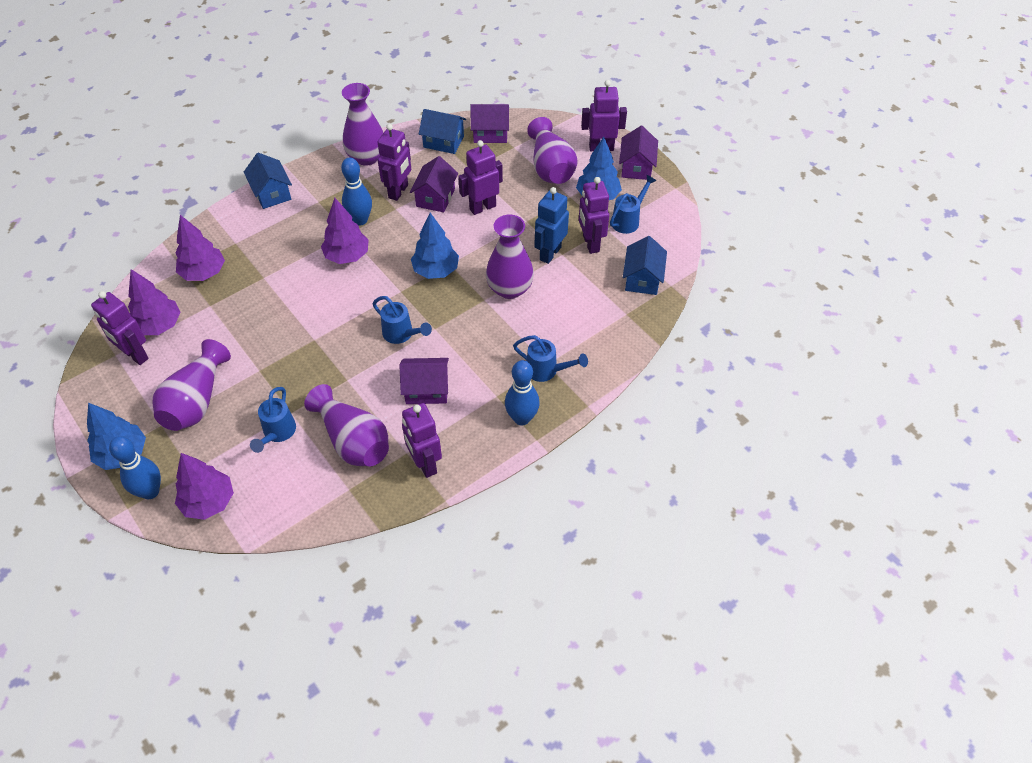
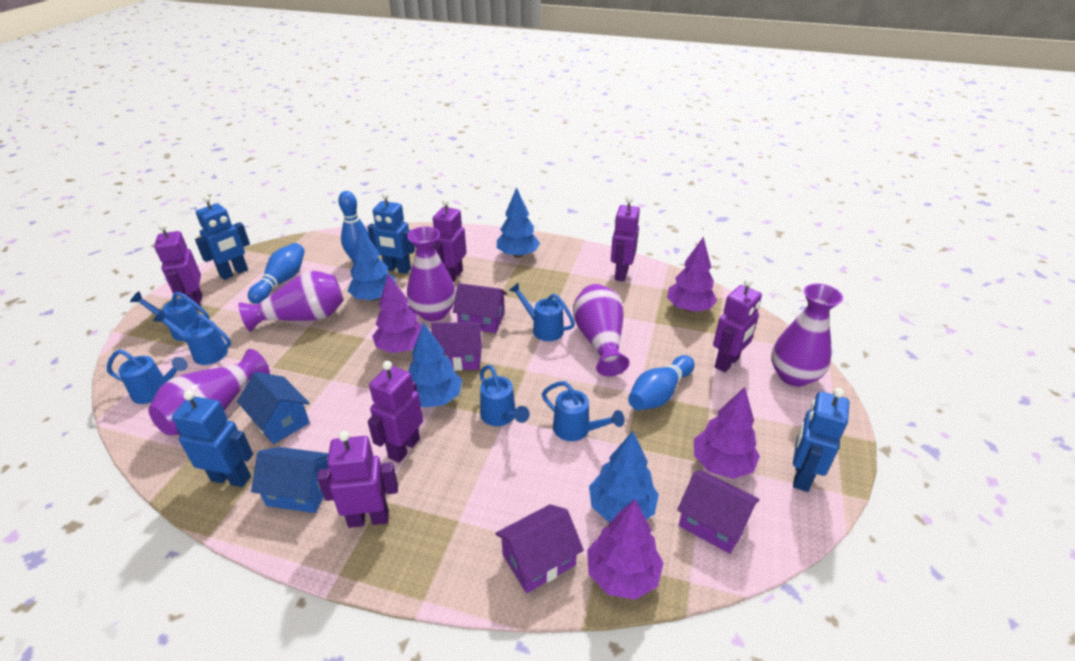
blue house: [244,153,292,209] [419,109,466,154] [623,236,667,295] = 3 -> [237,372,310,444] [251,447,329,513] = 2
blue robot: [534,187,569,264] = 1 -> [172,390,253,487] [195,196,250,280] [367,192,415,274] [793,388,850,492] = 4
blue tree: [87,403,146,470] [411,213,459,279] [576,137,622,200] = 3 -> [348,227,396,301] [408,322,462,407] [497,187,540,258] [589,431,659,523] = 4
blue watering can: [250,387,296,453] [373,296,432,344] [513,335,588,382] [610,175,657,234] = 4 -> [107,349,188,404] [130,291,209,341] [153,311,231,365] [480,365,530,426] [509,282,575,341] [542,381,625,441] = 6

